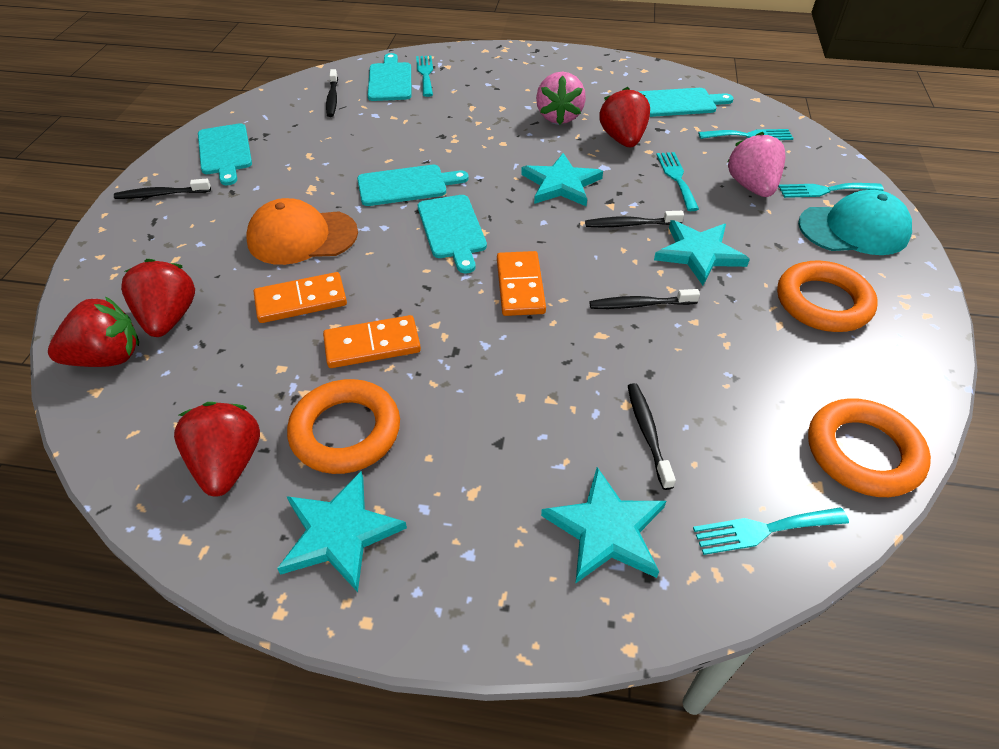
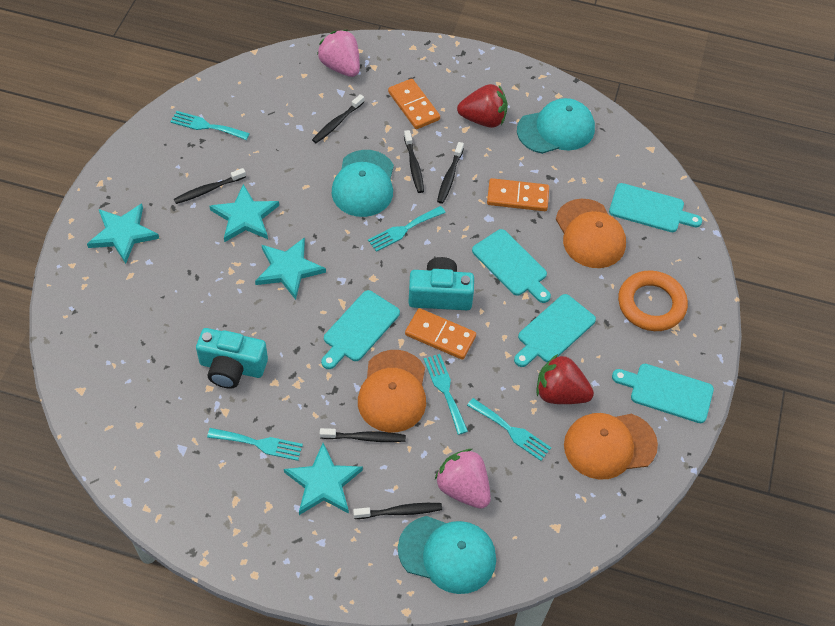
black toothbrush: [114,179,211,199] [326,69,338,117] [585,211,684,227] [590,289,700,309] [628,383,676,490] = 5 -> [174,168,246,204] [312,94,364,143] [320,428,406,442] [353,503,442,519] [404,130,424,193] [437,142,464,204] = 6
orange cap: [246,198,358,265] = 1 -> [358,350,426,432] [556,199,626,268] [564,413,658,480] = 3
orange ring: [287,379,400,474] [777,260,878,332] [808,398,931,497] = 3 -> [618,270,688,331] = 1
red strawberry: [48,296,139,367] [121,259,195,337] [174,402,260,497] [599,87,650,147] = 4 -> [457,84,508,128] [537,354,594,404] = 2
turquoise camera: none = 0 -> [196,328,268,389] [408,257,474,310] = 2
turquoise cap: [798,190,912,255] = 1 -> [332,150,394,217] [398,516,496,594] [517,98,595,154] = 3

